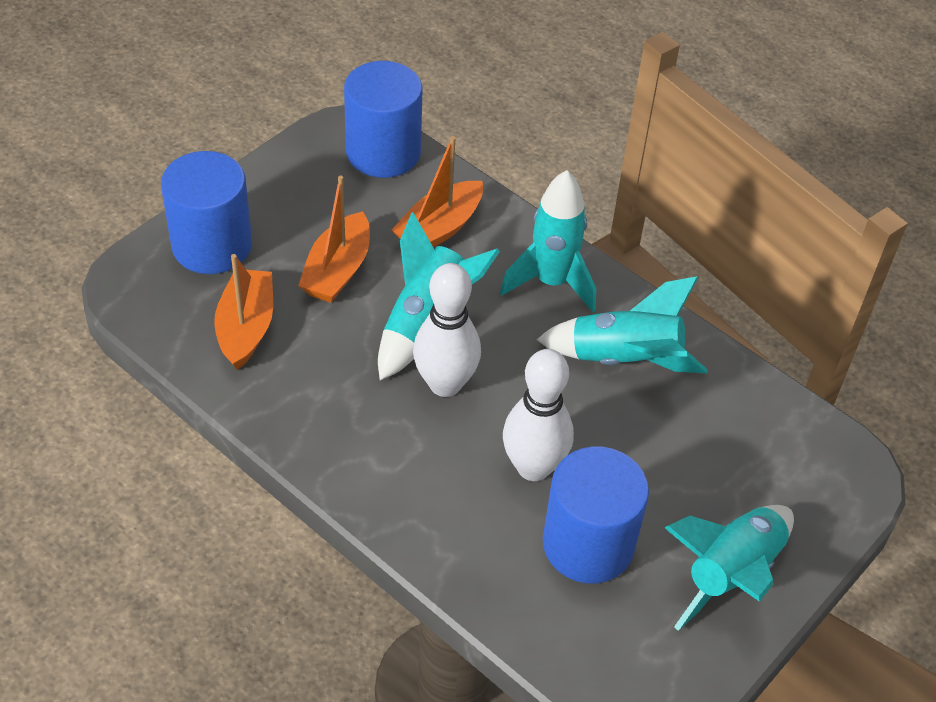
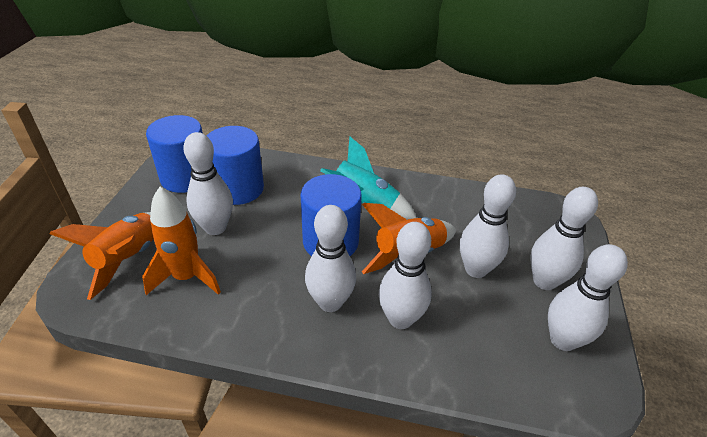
orange boat: [214,254,273,370] [298,176,370,303] [392,136,483,248] = 3 -> none = 0
orange rocket: none = 0 -> [49,212,154,300] [142,187,221,295] [362,203,456,274] = 3
turquoise rocket: [378,212,500,380] [500,170,596,312] [537,276,708,373] [664,505,794,631] = 4 -> [320,137,416,220] = 1
white bowling pin: [413,263,481,397] [503,349,574,481] = 2 -> [183,132,233,235] [305,205,356,312] [379,222,432,329] [460,174,516,278] [530,187,598,290] [548,244,628,351] = 6

